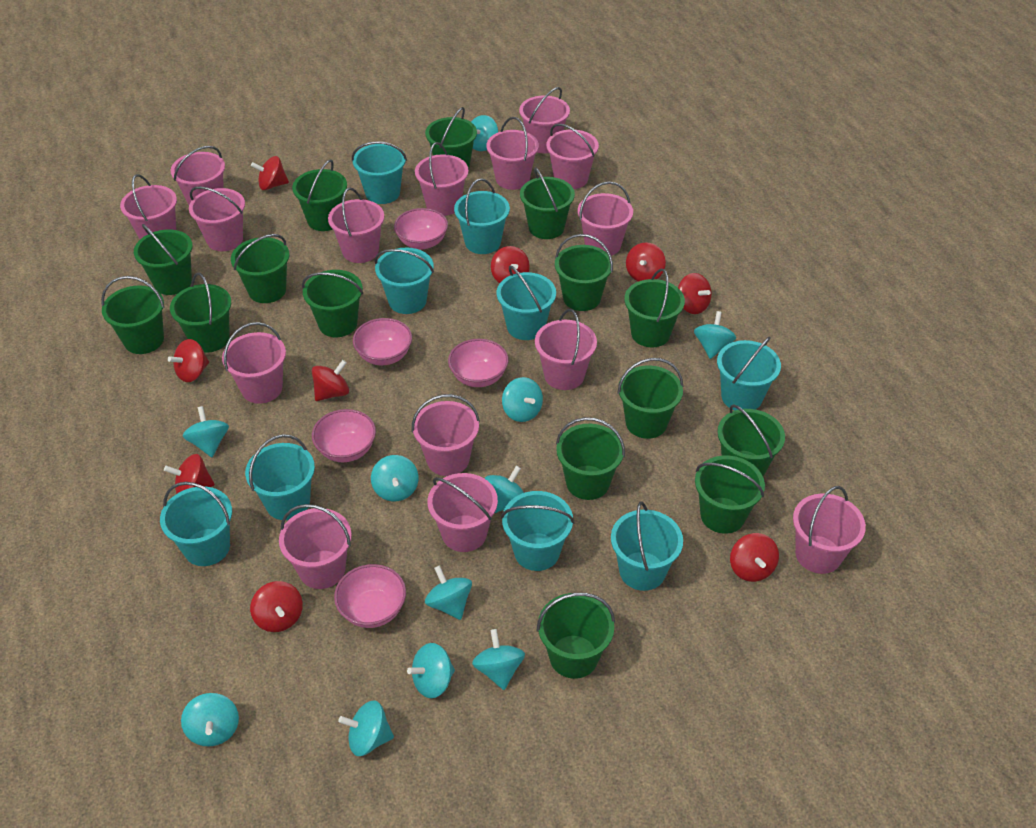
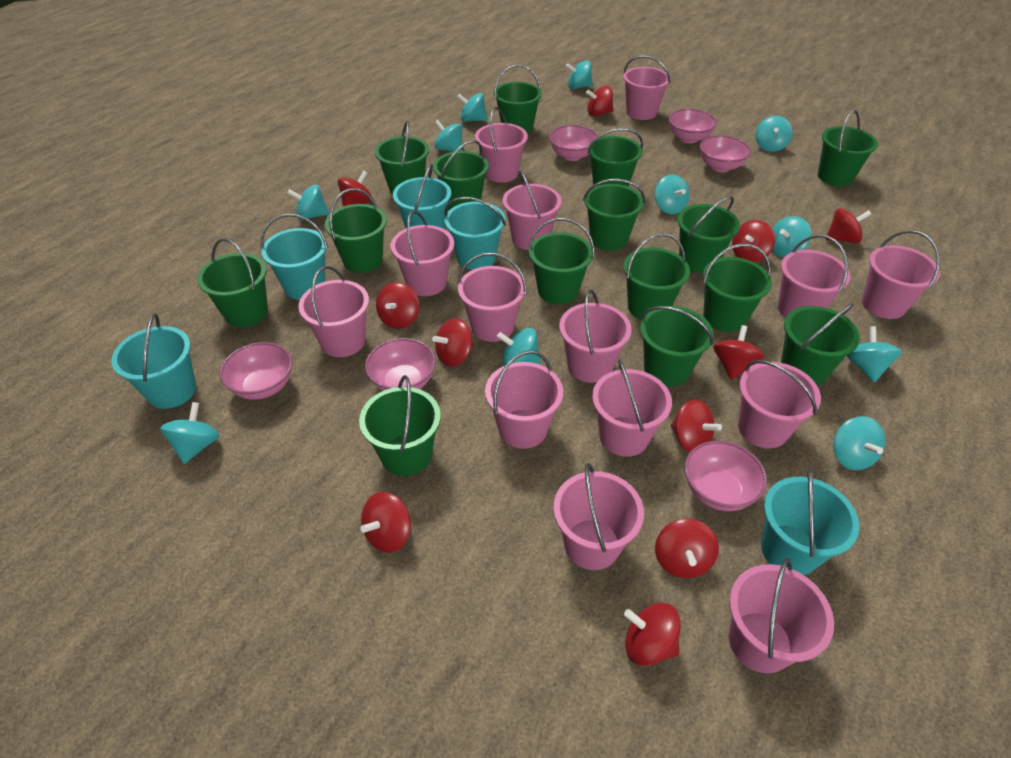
pink bowl: [312,409,376,462] [334,564,406,628] [353,318,412,365] [394,208,448,249] [448,339,508,387] = 5 -> [220,342,292,400] [365,338,436,391] [549,125,598,161] [668,109,717,143] [685,441,767,511] [700,135,751,172] = 6
pink bucket: [120,174,177,239] [171,146,225,205] [189,186,245,251] [222,322,286,404] [279,504,352,589] [328,188,384,263] [412,394,480,476] [415,142,469,216] [427,473,498,552] [486,117,539,190] [519,87,570,153] [535,309,597,390] [546,124,599,189] [578,181,633,256] [793,486,866,574] = 15 -> [298,266,369,357] [390,210,454,296] [458,253,527,342] [475,107,528,183] [485,350,563,449] [502,170,562,250] [554,463,644,570] [559,289,632,383] [592,359,672,457] [623,55,671,120] [729,558,834,673] [738,360,821,448] [778,235,851,318] [862,230,940,319] = 14
red spinning top: [164,454,215,494] [168,339,209,382] [250,581,303,632] [251,156,289,190] [312,360,349,401] [491,246,530,283] [626,242,666,282] [678,273,712,314] [730,533,779,582] = 9 -> [338,171,372,206] [360,492,411,553] [376,282,419,329] [432,318,473,367] [586,86,613,117] [624,603,681,666] [655,519,719,578] [670,399,722,452] [713,325,764,380] [732,220,775,262] [826,208,871,243] = 11
turquoise bucket: [160,482,232,566] [245,434,315,520] [352,141,407,204] [375,248,434,314] [454,178,510,254] [497,266,556,340] [501,491,575,571] [611,501,683,591] [717,336,781,410] = 9 -> [111,313,196,409] [260,213,328,300] [393,163,451,229] [444,197,506,270] [761,467,859,575] = 5

